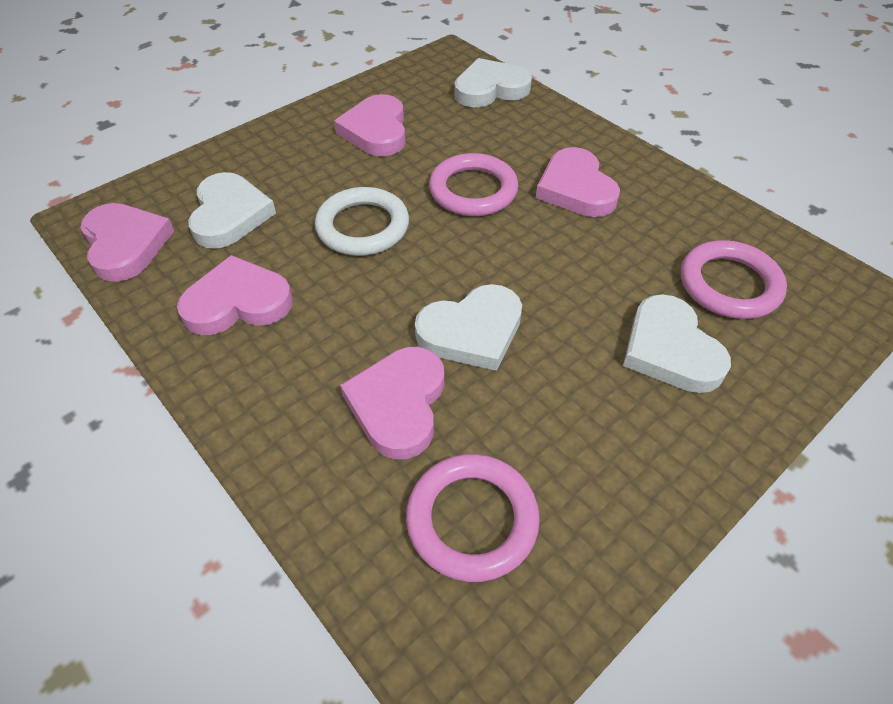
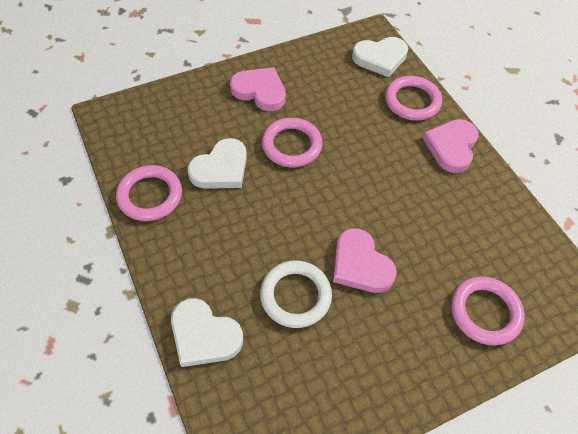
pink heart: [80,203,174,282] [177,255,293,335] [334,94,406,156] [340,347,444,459] [536,147,620,217] = 5 -> [230,67,286,111] [333,228,397,293] [423,119,479,173] = 3
pink ring: [406,454,540,582] [429,153,518,216] [681,240,787,319] = 3 -> [116,165,182,221] [262,118,323,167] [385,76,442,121] [451,276,525,345] = 4
white heart: [188,172,276,249] [415,284,522,371] [454,58,532,107] [623,294,731,393] = 4 -> [171,298,243,367] [187,138,247,189] [352,37,408,77] = 3

